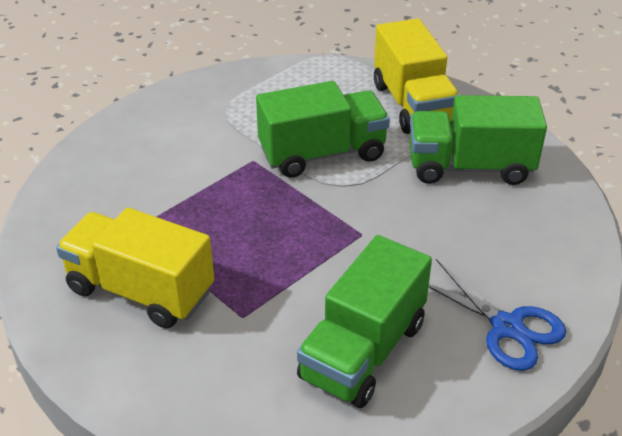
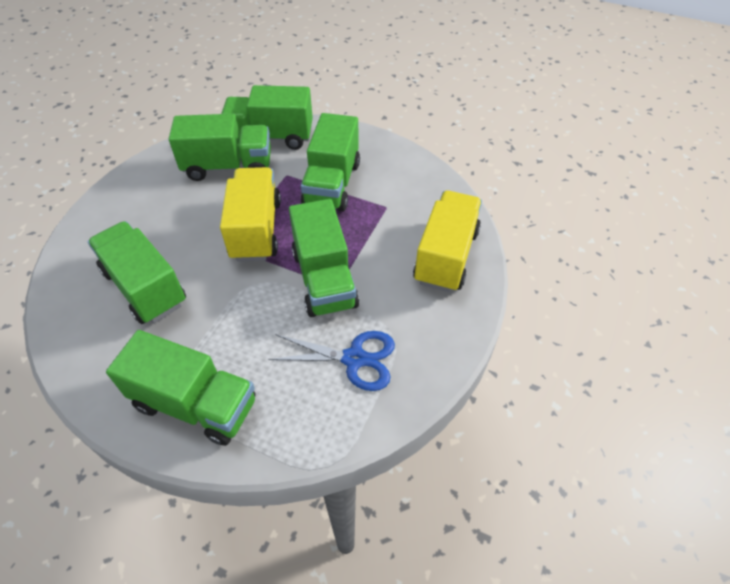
green truck: [256,81,390,178] [297,235,432,408] [410,95,547,185] = 3 -> [87,221,186,324] [106,330,255,446] [169,114,271,181] [221,85,313,150] [289,199,359,317] [301,113,360,212] = 6

